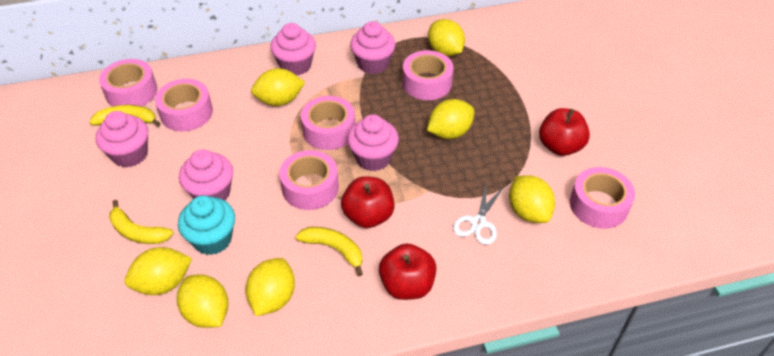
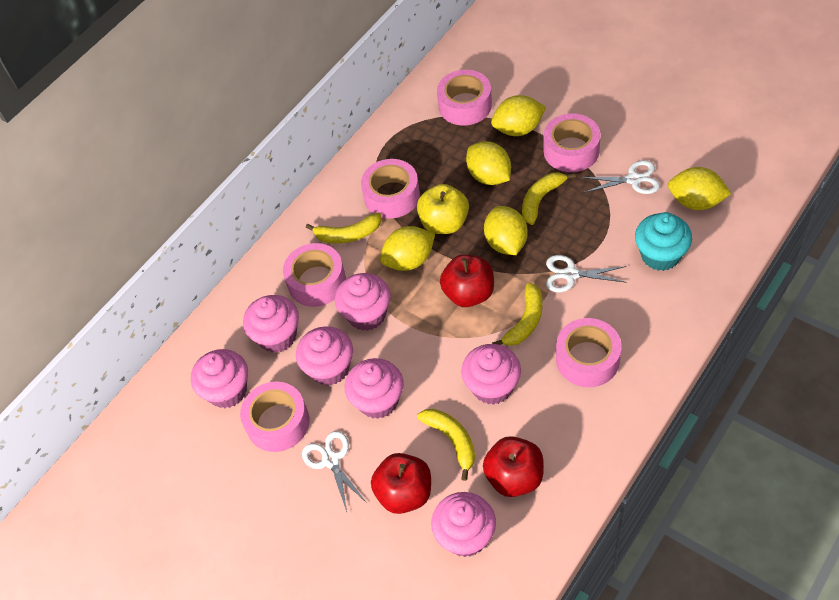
pink cupcake: [96,111,148,168] [179,149,233,201] [270,23,316,76] [347,115,399,171] [350,21,396,74] = 5 -> [191,349,248,408] [243,295,299,353] [296,326,353,386] [335,273,391,331] [345,358,404,419] [431,492,496,557] [461,344,521,405] = 7
white scissors: [453,184,504,245] = 1 -> [302,431,367,512] [546,255,627,292] [580,160,660,194] = 3
yellow apple: none = 0 -> [417,184,469,234] = 1
yellow banana: [89,105,161,127] [109,200,173,244] [296,227,363,276] = 3 -> [306,212,381,244] [417,409,475,481] [492,283,542,346] [522,172,576,225] = 4
yellow lemon: [125,247,192,295] [177,274,229,328] [245,258,295,316] [251,68,305,106] [427,99,475,139] [428,19,465,57] [509,175,555,223] = 7 -> [380,226,435,271] [466,141,511,185] [484,206,528,255] [491,95,546,136] [668,167,731,210] = 5

